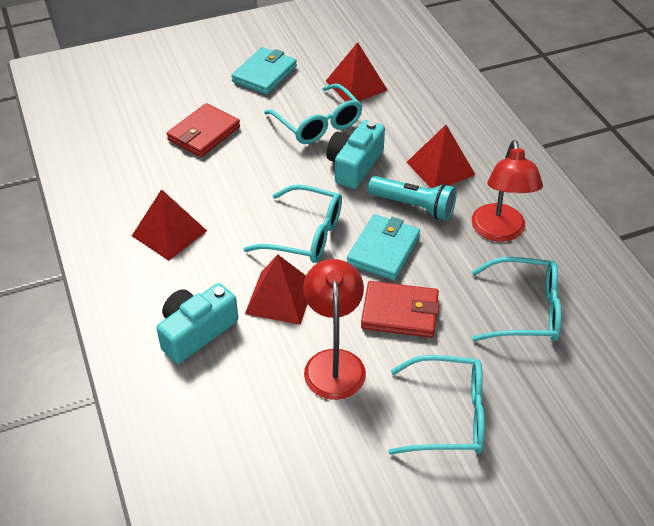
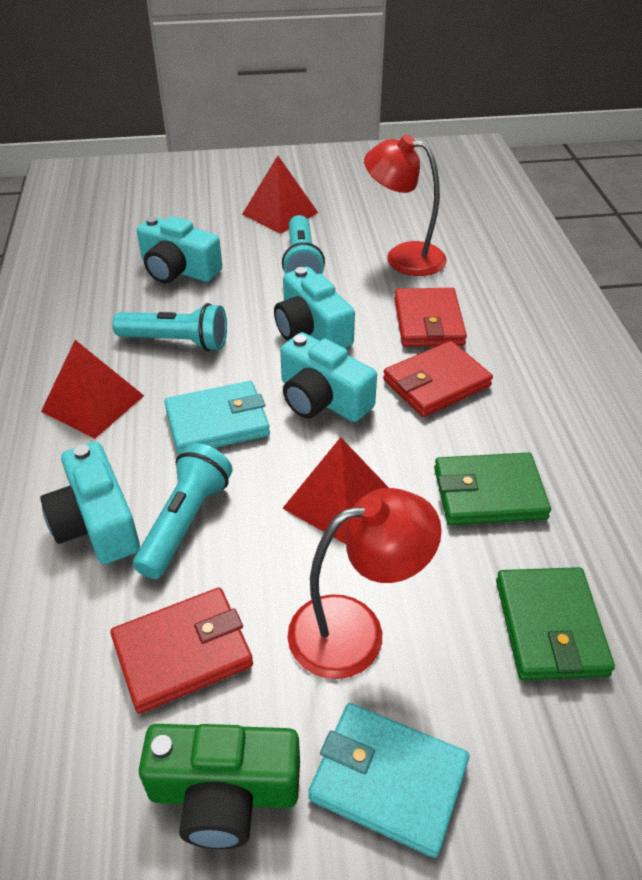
green camera: none = 0 -> [139,724,300,849] = 1
green wallet: none = 0 -> [434,452,551,525] [496,567,615,680] = 2
red pyramid: [132,189,207,261] [245,254,308,325] [326,42,387,101] [407,125,476,188] = 4 -> [41,340,144,439] [242,156,318,234] [282,437,389,544] = 3
red wallet: [167,103,240,157] [361,281,440,338] = 2 -> [110,588,253,714] [383,341,493,417] [394,288,467,347] = 3
turquoise camera: [157,283,238,364] [326,120,385,189] = 2 -> [40,442,140,564] [137,216,222,283] [274,267,355,348] [280,332,377,422] = 4
turquoise flashlight: [368,176,457,221] = 1 -> [112,303,227,351] [133,443,232,579] [282,215,325,274] = 3
turquoise glasses: [243,185,342,263] [264,83,363,144] [388,355,485,455] [472,257,562,341] = 4 -> none = 0

